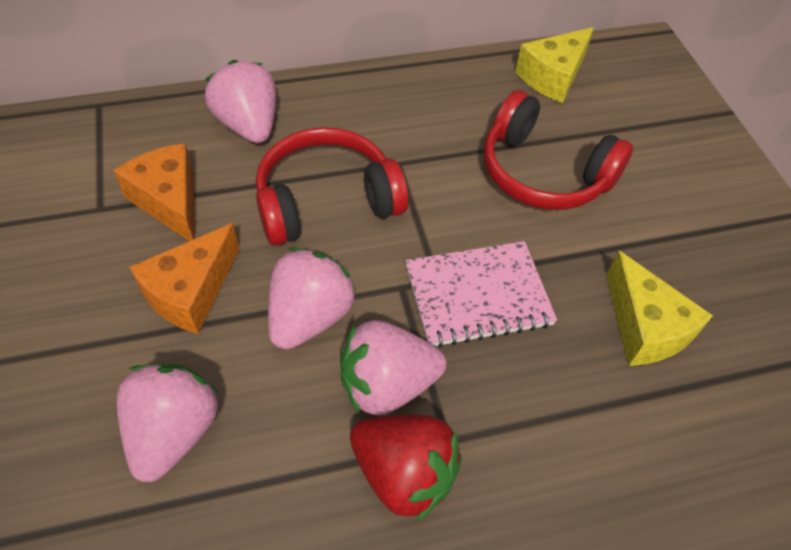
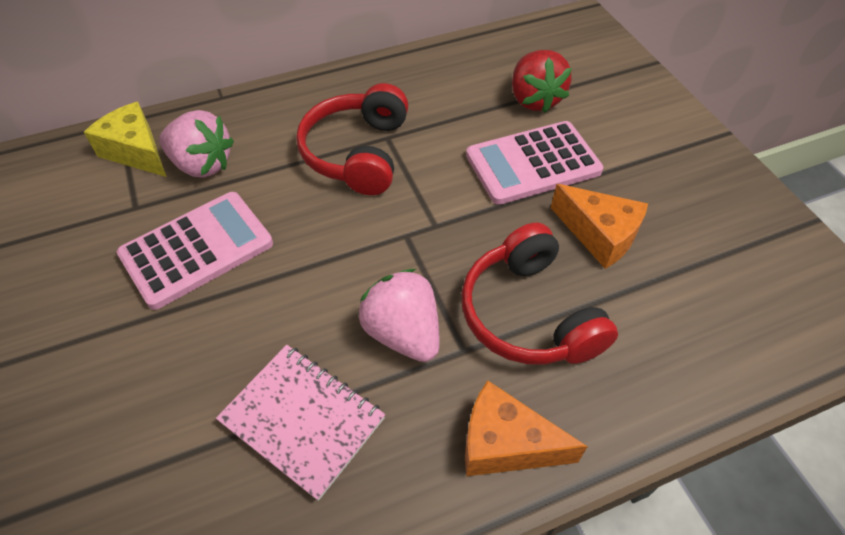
pink calculator: none = 0 -> [117,192,273,310] [466,121,603,205] = 2
pink strawberry: [116,364,218,482] [205,60,276,143] [268,248,356,350] [340,320,446,415] = 4 -> [159,110,234,178] [358,269,440,362] = 2
yellow cheese: [515,27,594,103] [606,251,713,366] = 2 -> [84,102,167,177] = 1

